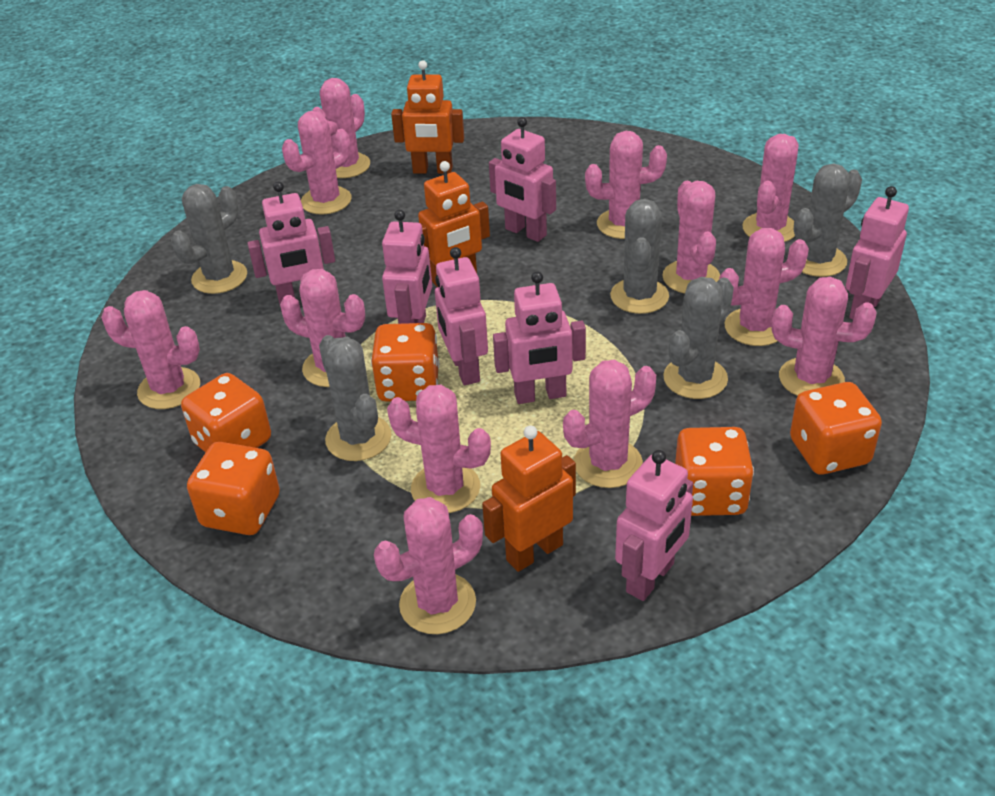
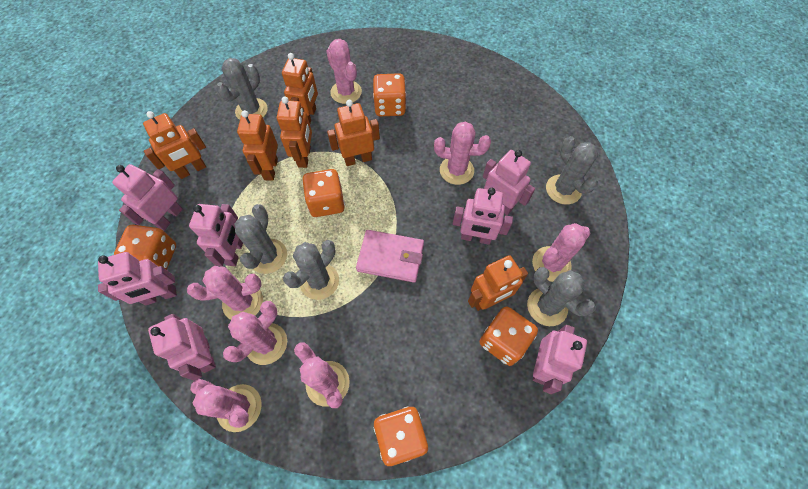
orange robot: [391,60,464,174] [418,161,490,287] [482,426,576,572] = 3 -> [143,111,206,179] [237,110,278,181] [277,97,312,168] [282,53,318,123] [327,100,380,166] [468,255,528,311] = 6
pink cactus: [101,290,200,409] [280,269,365,387] [282,111,352,214] [312,78,370,178] [374,497,483,634] [387,385,491,513] [563,360,656,488] [585,131,667,239] [662,181,720,294] [719,228,809,346] [742,134,798,242] [772,277,877,396] = 12 -> [187,266,263,320] [190,379,262,432] [223,301,287,365] [294,343,350,408] [326,39,362,104] [434,121,491,185] [532,223,590,282] = 7
pink wallet: none = 0 -> [356,230,424,283] = 1

